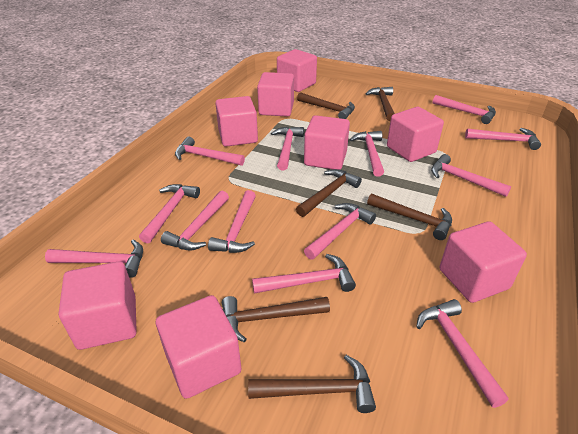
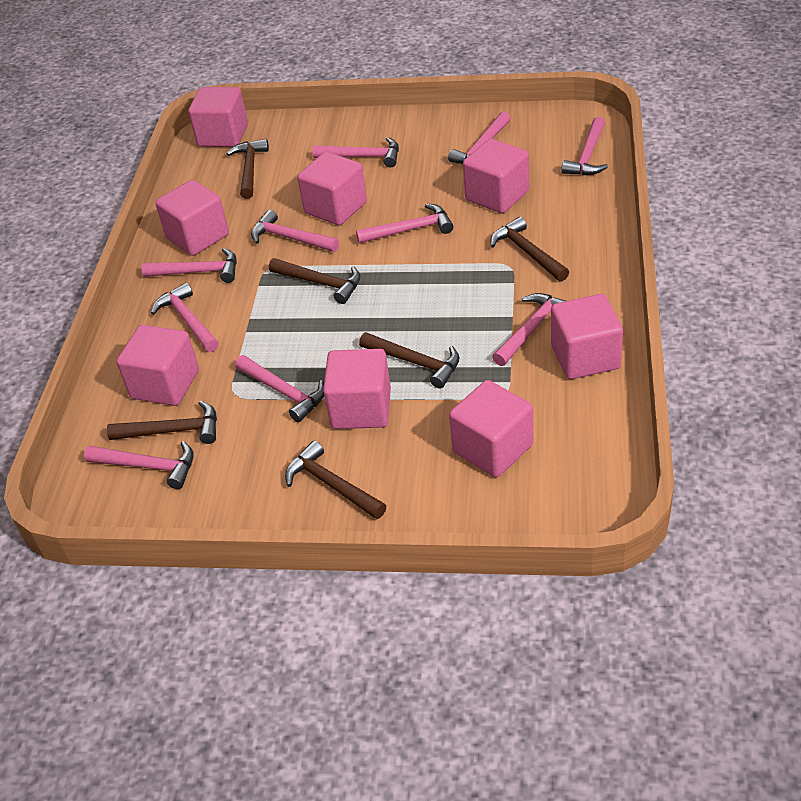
pink hammer: [45,239,143,278] [139,184,200,243] [161,191,229,250] [175,137,245,166] [208,190,256,253] [252,254,356,294] [271,127,304,171] [304,203,376,260] [350,131,384,177] [416,299,509,408] [431,154,511,197] [433,95,496,124] [465,128,541,150] = 13 -> [84,441,194,489] [141,248,237,283] [151,282,219,352] [235,355,324,423] [251,210,339,252] [312,137,399,167] [356,203,454,244] [448,112,511,164] [492,293,566,366] [561,117,608,175] = 10

